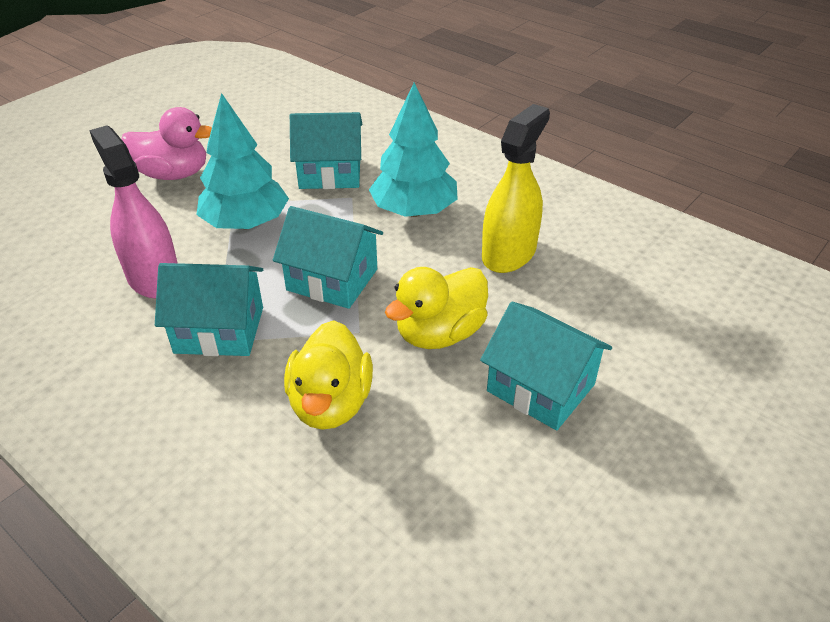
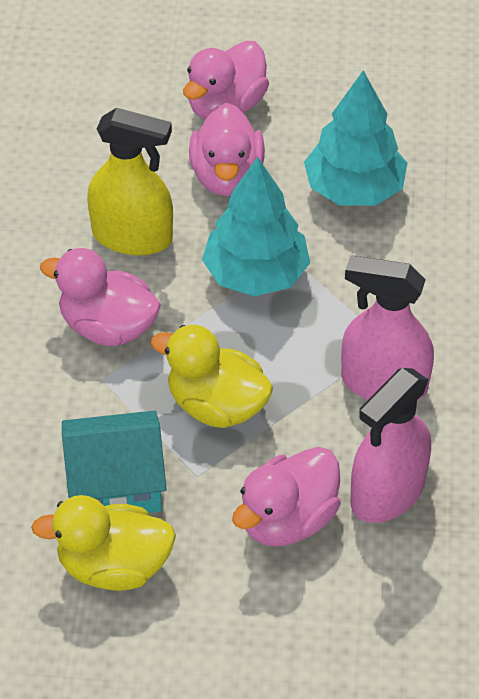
pink duck: [122,107,212,180] = 1 -> [40,248,161,346] [183,41,269,119] [189,103,265,196] [232,447,341,547] = 4
pink spray bottle: [89,125,177,299] = 1 -> [341,255,434,401] [350,368,431,523] = 2
turquoise house: [155,263,263,356] [273,206,383,309] [290,112,362,189] [480,302,612,431] = 4 -> [62,410,167,513] = 1

